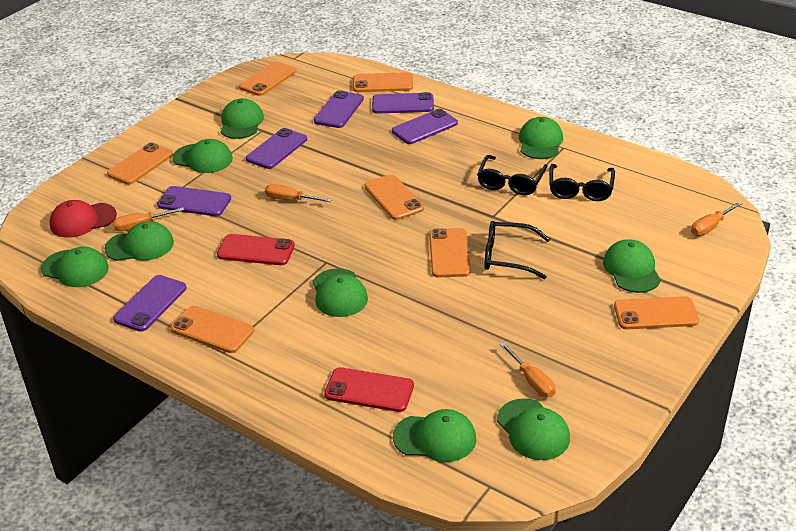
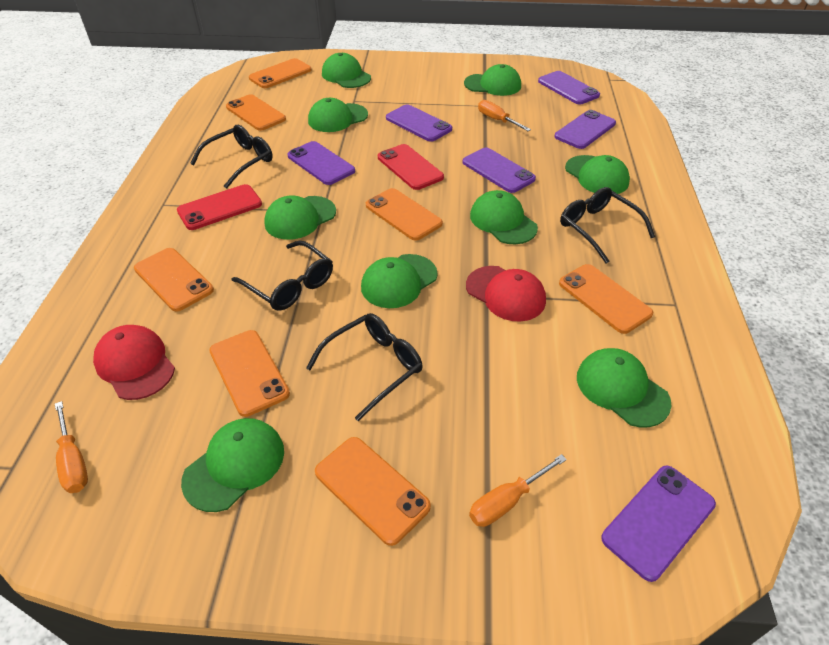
black glasses: [477,155,548,196] [484,221,550,279] [549,164,615,201] = 3 -> [190,125,273,189] [232,240,333,311] [306,313,423,421] [560,187,655,264] = 4
orange screwdriver: [113,207,184,231] [265,184,332,202] [500,342,556,398] [691,201,743,236] = 4 -> [55,401,88,493] [469,454,567,527] [478,100,531,131] = 3
red cap: [50,200,117,237] = 1 -> [93,325,175,400] [466,266,546,322] = 2

